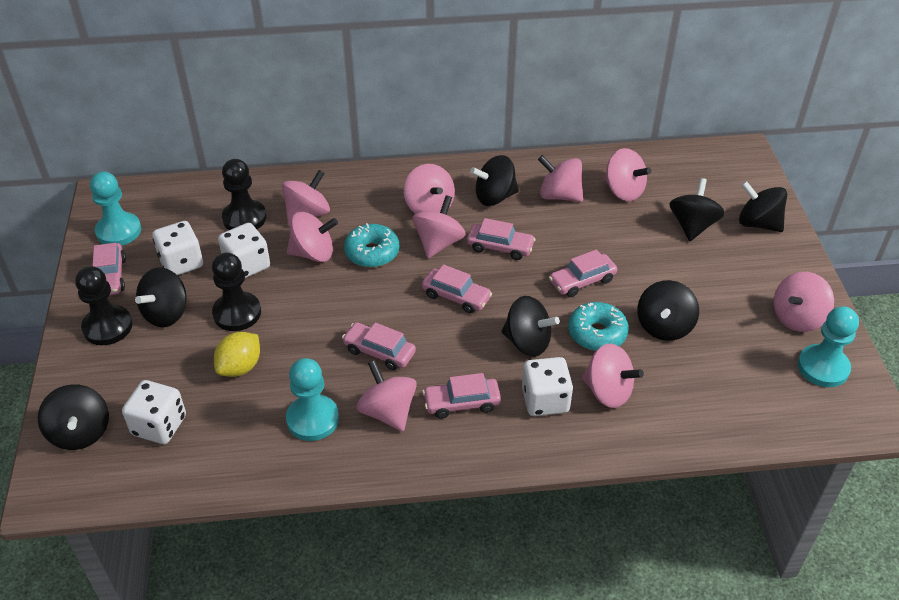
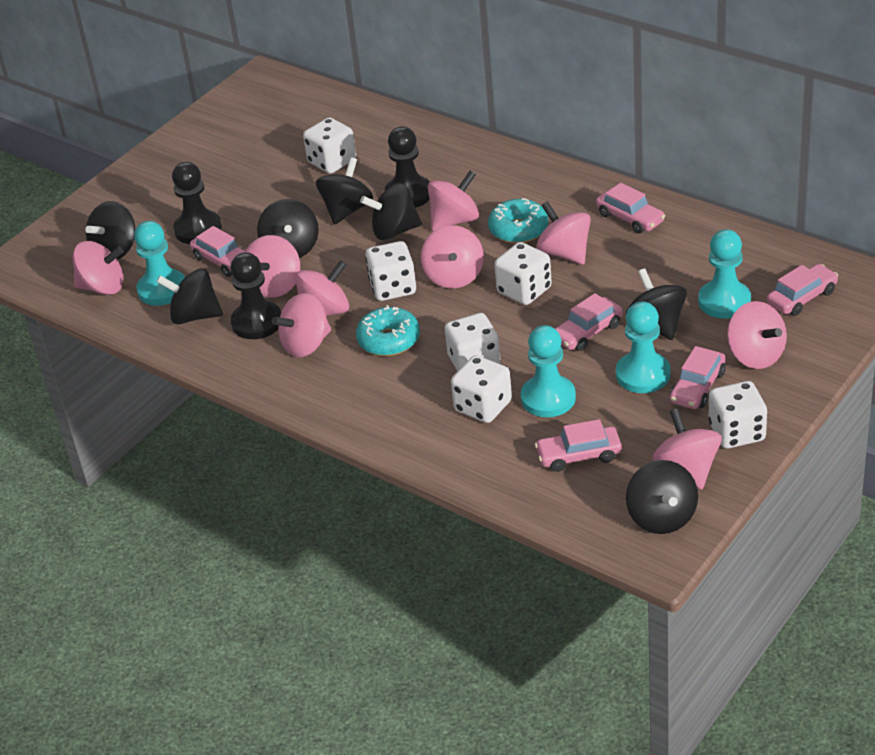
turquoise pawn: [90,171,141,246] [286,358,339,441] [798,306,859,387] = 3 -> [134,221,185,306] [521,325,576,417] [616,301,670,393] [698,229,751,319] = 4
white dice: [122,380,186,444] [152,221,203,275] [218,223,270,278] [522,357,573,416] = 4 -> [303,117,356,174] [365,241,416,301] [445,313,501,371] [451,355,512,423] [494,242,552,305] [709,381,767,449] = 6
yellow lemon: [214,332,260,377] = 1 -> none = 0

